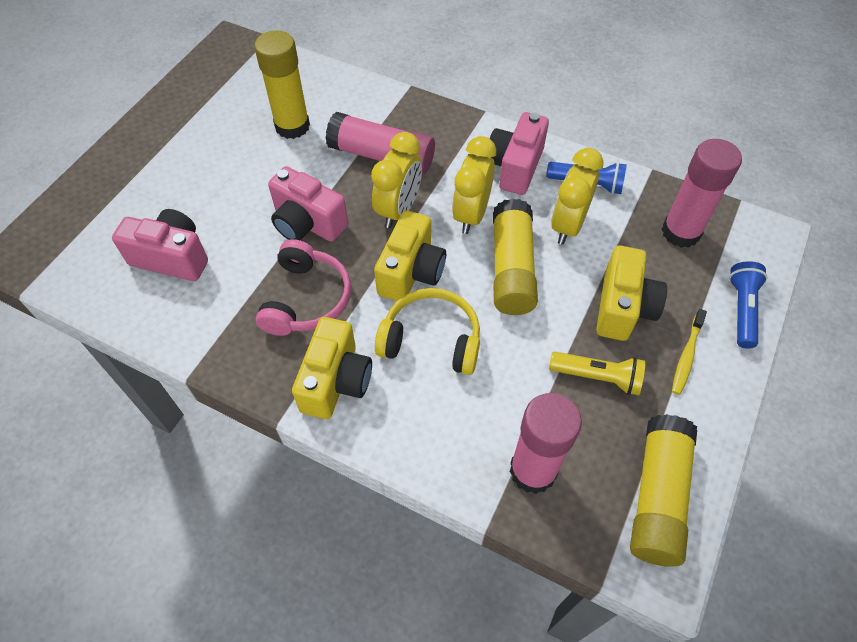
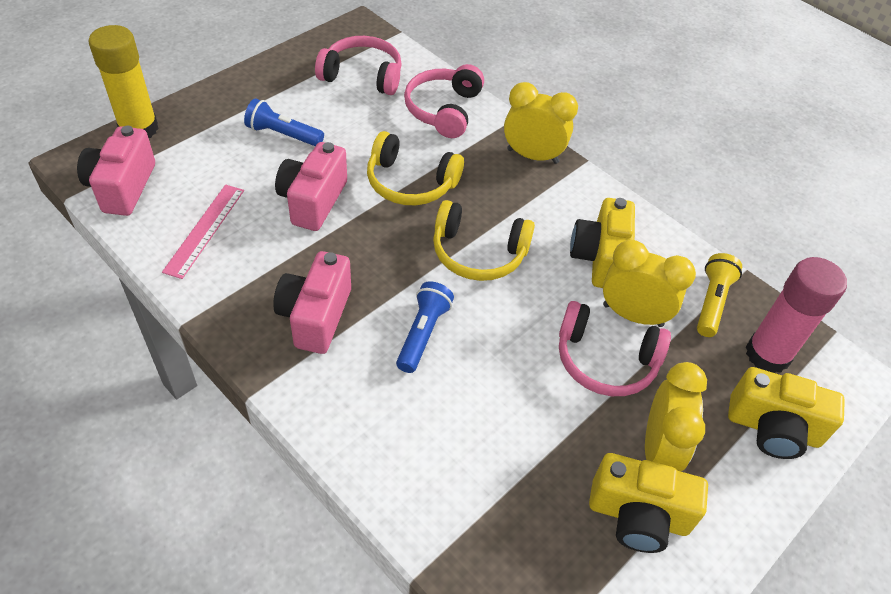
pink glue stick: [326,112,435,174] [510,393,582,494] [662,139,742,248] = 3 -> [746,257,847,373] = 1
pink headphones: [256,239,351,336] = 1 -> [315,36,402,95] [404,64,484,138] [559,301,671,396] = 3
pink ruler: none = 0 -> [162,185,244,279] = 1
yellow glue stick: [254,30,310,139] [493,198,538,315] [630,414,697,567] = 3 -> [89,25,159,138] = 1
yellow headphones: [375,288,480,375] = 1 -> [367,131,464,205] [433,200,535,281] = 2
yellow toothbrush: [672,309,707,395] = 1 -> none = 0

